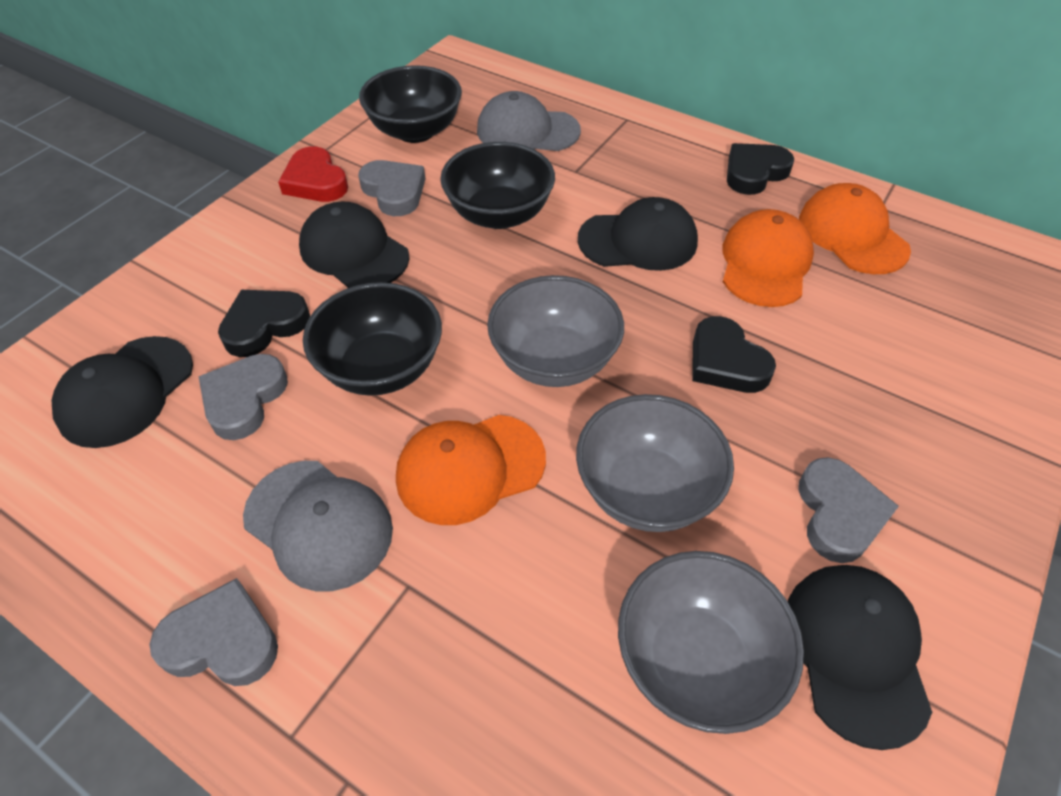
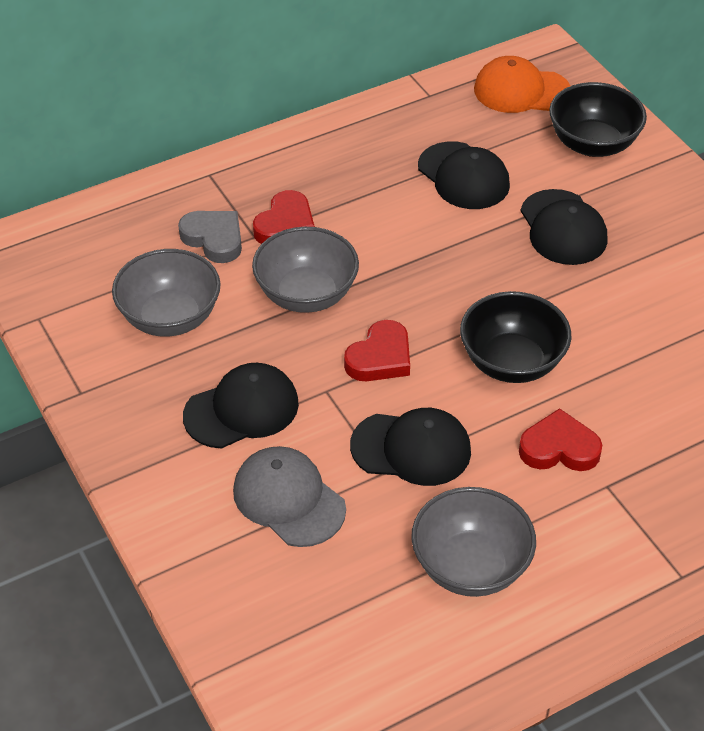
black bowl: [303,282,442,396] [359,65,462,143] [440,142,555,229] = 3 -> [460,291,571,383] [549,82,647,157] = 2
black heart: [218,290,310,357] [692,316,776,393] [727,143,794,195] = 3 -> none = 0
grey cap: [243,461,393,591] [477,91,581,151] = 2 -> [233,446,346,547] = 1
grey heart: [149,578,278,686] [198,354,288,440] [358,160,425,216] [798,457,899,563] = 4 -> [178,211,242,263] = 1
orange cap: [396,415,546,525] [722,209,814,307] [799,183,911,274] = 3 -> [474,56,571,113] = 1
red heart: [278,146,348,202] = 1 -> [253,190,315,244] [344,320,410,381] [519,408,602,471] = 3

